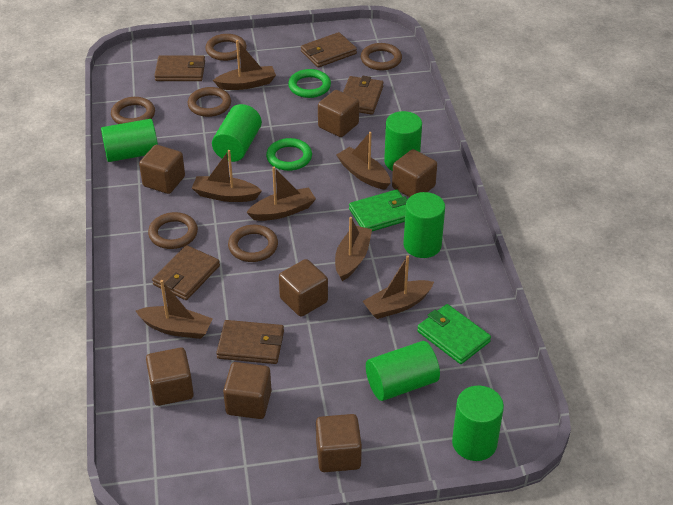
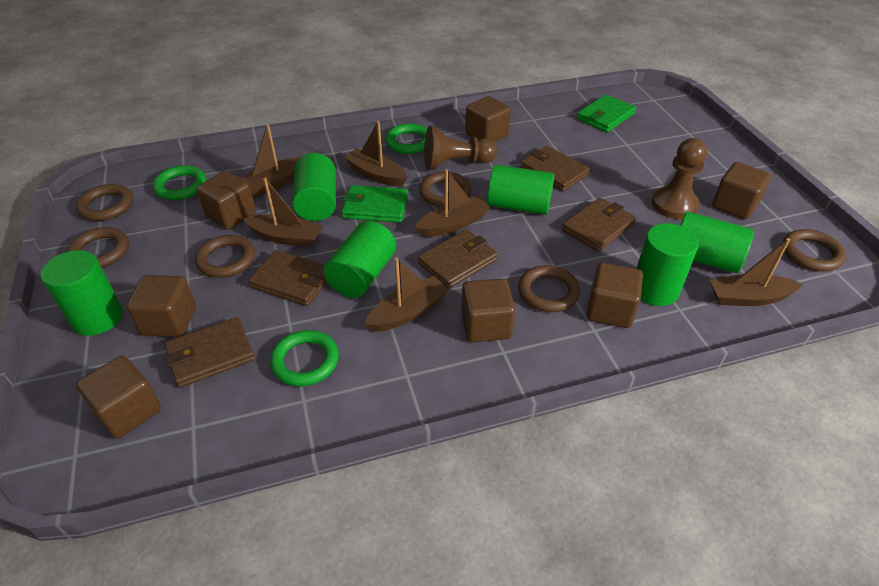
brown boat: [136,280,213,339] [192,150,262,202] [213,40,276,90] [246,167,316,221] [335,217,372,281] [336,132,390,190] [363,255,434,319] = 7 -> [241,124,301,198] [243,178,323,247] [344,121,407,187] [365,258,449,332] [415,169,490,237] [710,238,803,306] = 6
brown pawn: none = 0 -> [424,126,497,170] [652,138,707,219] = 2
green ring: [266,138,312,171] [288,69,331,98] = 2 -> [153,165,206,200] [270,330,339,386] [386,124,427,154] = 3

